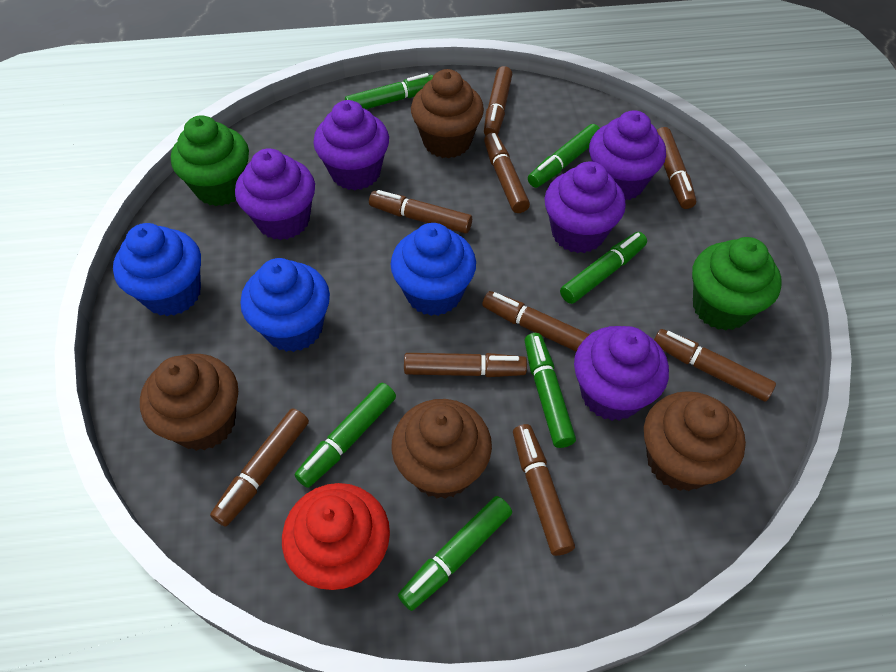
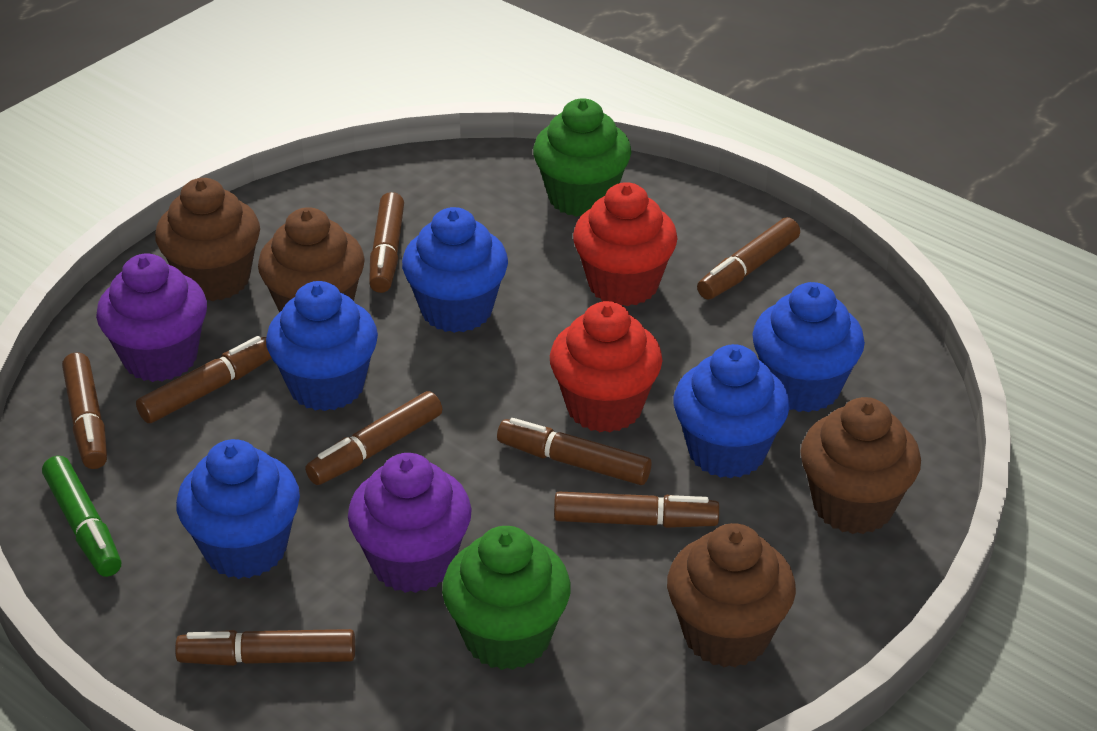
blue cupcake: [113,223,201,316] [240,258,330,352] [391,223,476,316] = 3 -> [176,439,300,579] [266,281,378,411] [402,207,508,333] [673,344,789,479] [752,282,865,412] = 5
brown marker: [210,408,309,527] [369,190,472,234] [404,353,527,377] [482,291,590,352] [484,66,512,136] [484,133,530,213] [513,424,575,556] [654,329,776,401] [657,127,696,209] = 9 -> [62,352,107,469] [136,336,271,423] [175,629,355,666] [305,391,442,485] [369,192,404,293] [497,418,652,485] [554,492,719,528] [697,217,800,300] = 8
green marker: [294,383,396,488] [345,73,433,109] [398,496,512,611] [524,333,576,448] [528,124,600,188] [560,232,647,304] = 6 -> [42,456,121,577] = 1
purple cupcake: [235,148,315,240] [313,100,389,190] [544,161,626,253] [574,326,669,421] [589,110,666,200] = 5 -> [96,253,207,382] [348,453,472,593] = 2
red cupcake: [282,483,390,590] = 1 -> [550,301,662,432] [573,182,678,306] = 2

